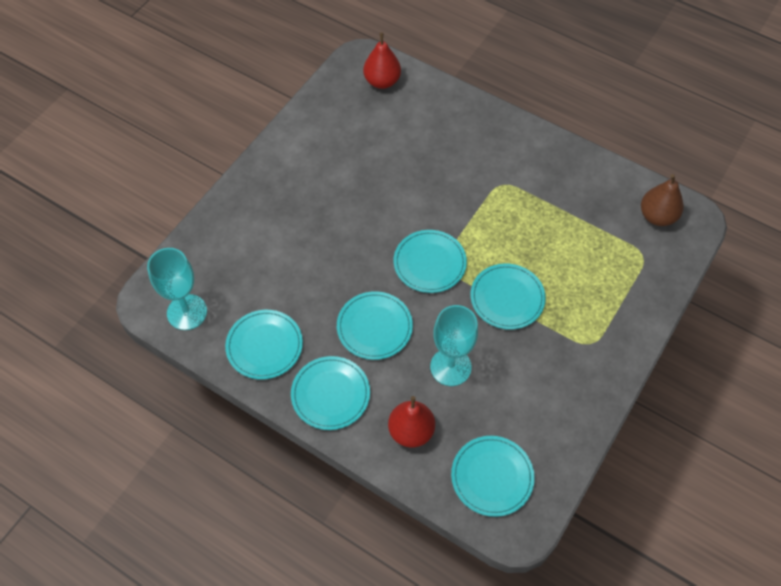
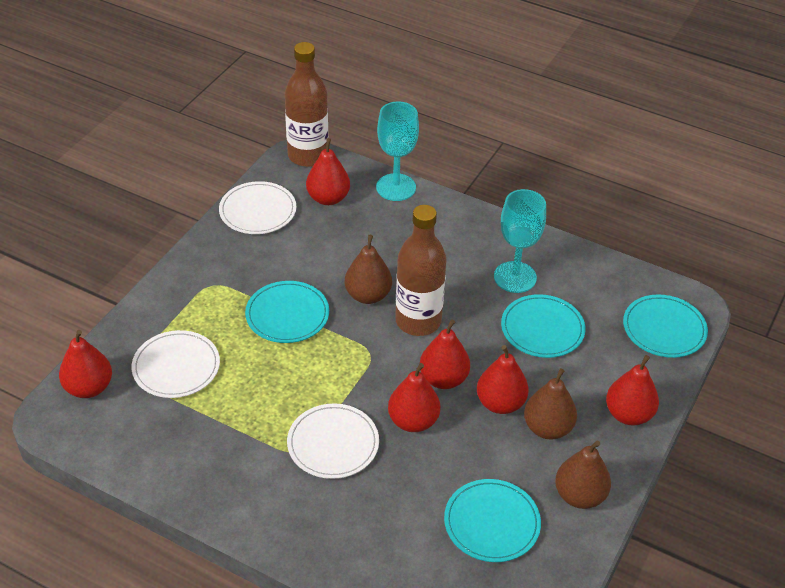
brown bottle: none = 0 -> [285,42,328,167] [395,205,447,336] = 2
brown pear: [641,174,684,226] = 1 -> [345,235,392,304] [524,368,577,440] [555,441,611,509] = 3
red pear: [363,33,401,89] [388,396,435,448] = 2 -> [59,330,112,398] [306,138,350,205] [388,363,440,432] [420,320,470,389] [477,345,529,414] [606,355,659,426] = 6
turquoise plate: [225,310,303,379] [291,356,370,430] [337,291,413,360] [394,230,467,293] [451,436,535,517] [470,263,546,330] = 6 -> [245,281,329,343] [444,479,541,562] [501,294,586,358] [623,294,708,358] = 4
white plate: none = 0 -> [132,330,220,398] [219,181,296,234] [287,404,379,479] = 3

